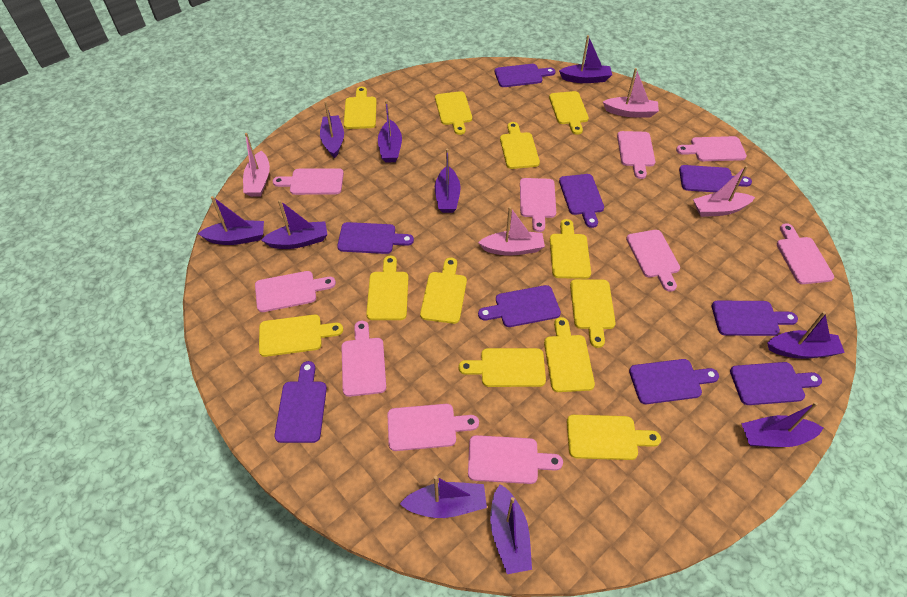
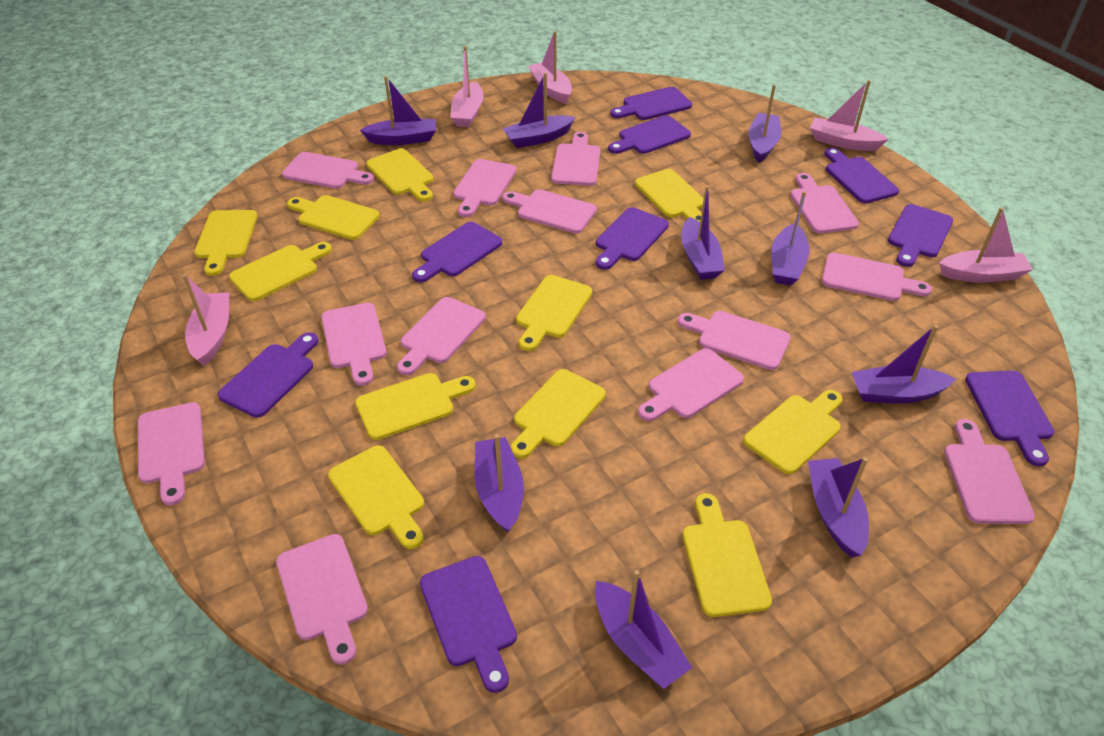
pink boat: [243,133,270,197] [478,207,545,256] [603,68,659,118] [693,166,755,217] = 4 -> [182,274,229,366] [450,46,483,127] [528,31,572,104] [810,80,888,151] [939,207,1033,283] = 5
pink cutting board: [255,271,336,312] [273,168,344,195] [342,321,386,397] [387,404,479,451] [468,435,563,484] [520,178,556,232] [617,131,655,179] [626,230,680,292] [676,136,747,161] [777,223,834,284] = 10 -> [138,402,205,505] [276,534,368,665] [282,152,374,189] [321,303,387,386] [397,297,486,375] [453,159,516,217] [502,189,597,234] [551,132,600,186] [638,348,744,421] [678,311,791,370] [790,173,859,234] [822,253,932,301] [944,419,1035,524] = 13
purple boat: [197,196,264,245] [261,200,328,249] [320,101,344,158] [378,100,402,163] [400,476,487,518] [435,148,461,213] [490,484,532,574] [559,35,612,83] [741,402,823,447] [767,311,845,359] = 10 -> [360,76,436,145] [475,434,524,533] [503,73,575,148] [595,570,692,689] [681,185,725,280] [749,84,781,163] [771,191,810,286] [808,457,869,558] [852,325,956,404] = 9
yellow cutting board: [259,315,343,357] [344,87,377,129] [366,256,408,320] [420,258,467,324] [435,91,472,135] [459,348,546,387] [500,122,540,169] [544,317,595,392] [549,91,589,135] [550,219,591,279] [567,415,661,460] [570,279,616,348] = 12 -> [194,210,258,276] [229,242,332,301] [287,195,380,240] [328,445,424,549] [355,373,476,440] [366,149,433,201] [511,369,606,458] [516,275,592,351] [635,169,704,221] [682,493,772,617] [744,390,843,474] = 11

